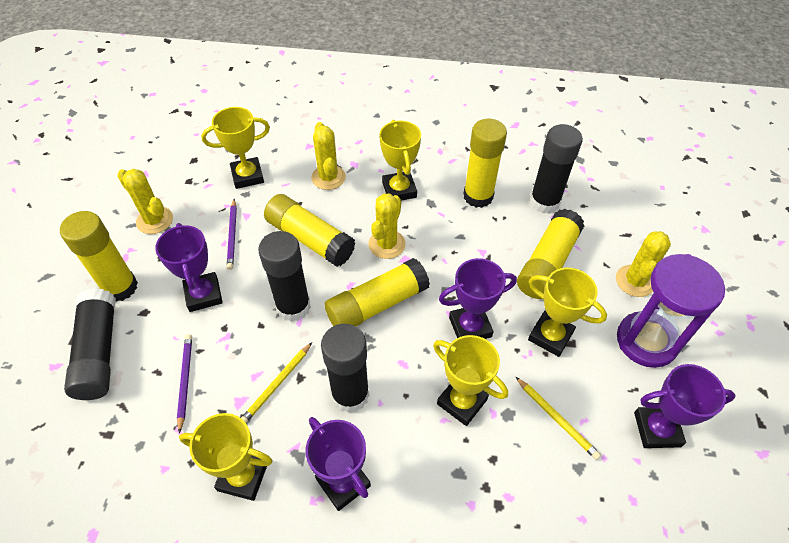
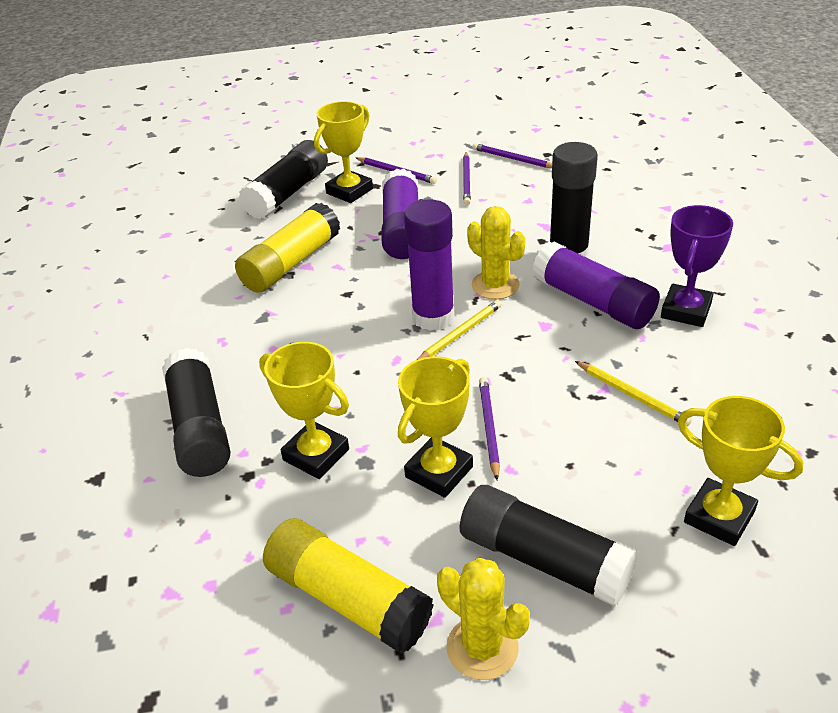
purple glue stick: none = 0 -> [382,169,418,259] [404,199,455,331] [532,242,660,329] = 3
purple hourglass: [617,254,725,368] = 1 -> none = 0
purple pencil: [177,334,192,434] [227,199,237,270] = 2 -> [356,157,437,184] [463,152,471,205] [472,143,552,168] [479,377,500,480] = 4
purple trophy: [155,223,223,312] [306,417,371,511] [439,258,517,339] [634,364,736,448] = 4 -> [661,205,733,327] = 1
yellow cactus: [117,169,173,234] [311,122,346,190] [368,193,406,259] [616,231,671,297] = 4 -> [437,558,530,680] [467,206,526,299] = 2
yellow glue stick: [60,211,138,302] [264,194,356,267] [324,258,430,327] [464,119,507,208] [517,209,584,299] = 5 -> [235,203,340,293] [263,518,434,654] = 2
yellow trophy: [179,413,272,501] [201,107,270,189] [379,120,421,201] [433,335,508,426] [528,268,607,357] = 5 -> [259,342,349,479] [314,101,373,203] [398,356,473,498] [678,396,803,546] = 4

